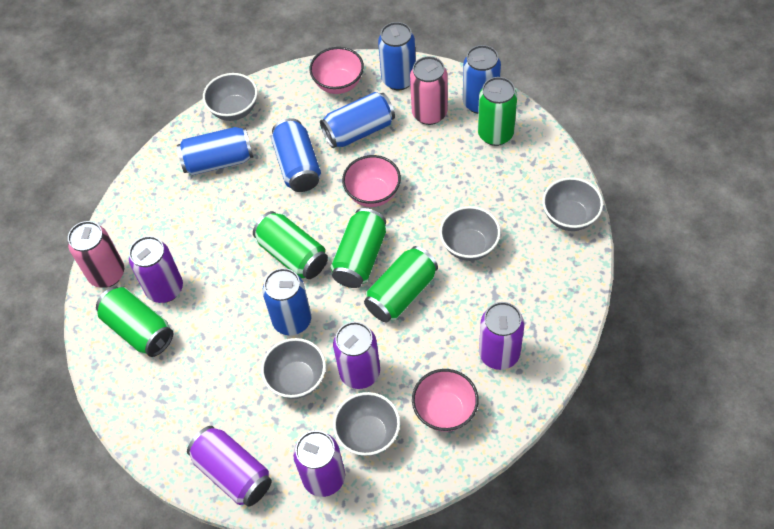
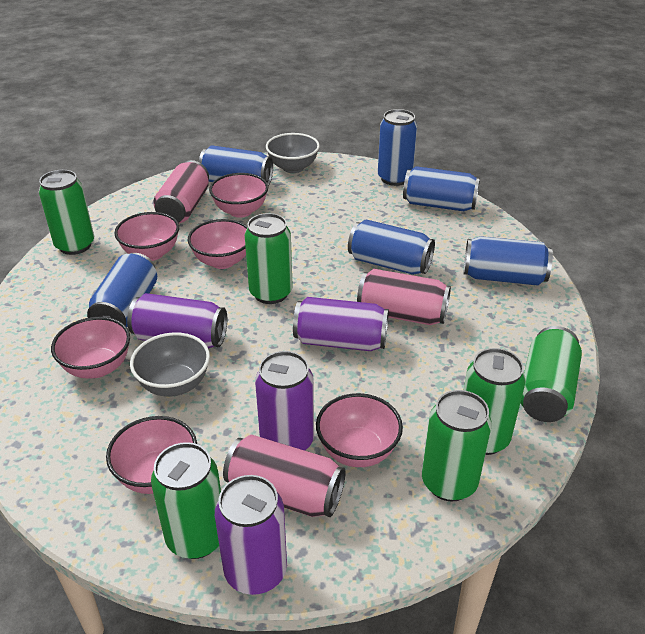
green can: [96,287,173,357] [253,211,328,279] [330,208,386,288] [364,246,438,322] [478,77,517,146] = 5 -> [39,170,94,255] [151,442,221,559] [245,213,293,304] [422,390,492,501] [464,348,526,455] [521,326,582,422] = 6
grey bowl: [203,73,257,121] [261,338,326,399] [333,392,400,456] [439,206,501,261] [542,177,603,231] = 5 -> [130,332,210,397] [266,133,320,173] = 2
pink bowl: [309,47,364,94] [342,155,401,207] [412,369,479,432] = 3 -> [51,317,130,379] [106,416,197,494] [114,212,179,261] [188,219,248,269] [209,173,268,218] [316,393,403,467] = 6
pink can: [68,221,124,288] [410,56,448,125] = 2 -> [153,160,209,223] [223,435,346,517] [357,269,451,325] = 3
purple can: [129,236,183,303] [187,426,272,507] [293,431,345,497] [333,322,380,389] [479,302,524,370] = 5 -> [127,293,227,348] [215,475,287,595] [255,351,314,450] [293,297,389,351] = 4

